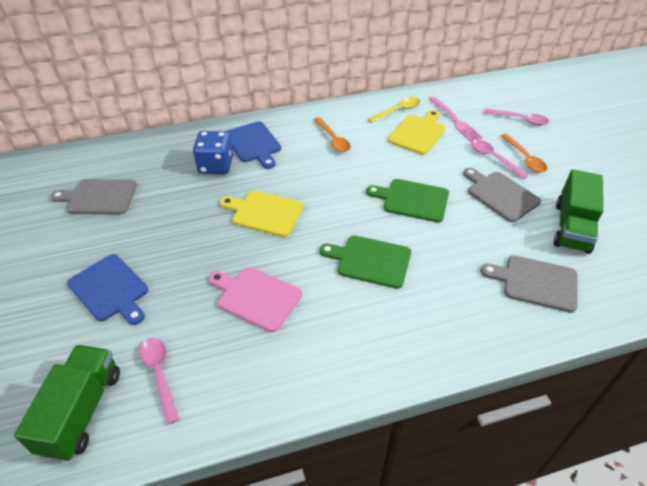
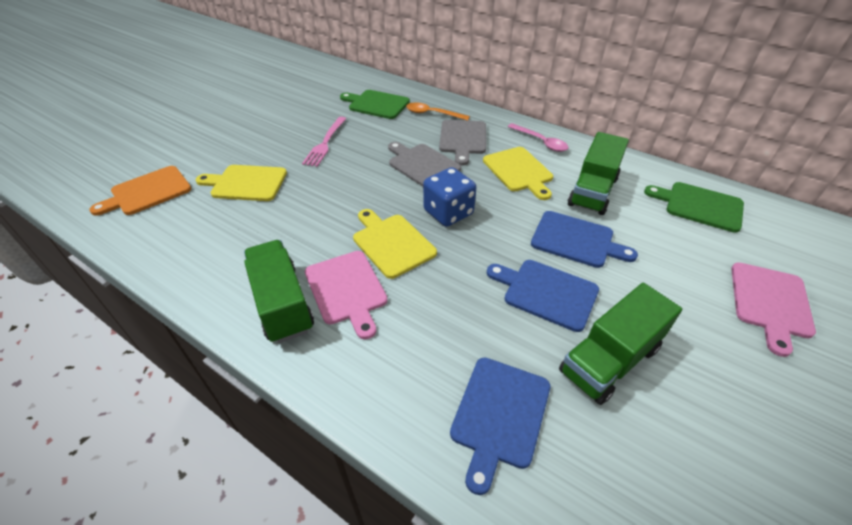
blue cutting board: [67,254,148,325] [225,121,281,169] = 2 -> [450,357,550,495] [487,260,599,332] [531,211,638,268] = 3
green truck: [14,345,120,461] [554,169,603,254] = 2 -> [244,240,314,343] [559,283,682,405] [568,132,629,215] = 3
grey cutting board: [50,179,137,214] [463,168,541,222] [481,255,578,313] = 3 -> [388,142,461,187] [439,120,486,166] = 2
orange cutting board: none = 0 -> [89,166,191,216] = 1
orange spoon: [314,117,351,152] [501,134,547,173] = 2 -> [406,103,470,121] = 1
pink cutting board: [209,267,302,332] = 1 -> [305,251,387,339] [731,262,816,357] = 2
pink spoon: [140,338,179,424] [471,139,529,179] [484,109,549,125] = 3 -> [508,123,569,152] = 1
yellow cutting board: [220,190,304,237] [388,110,446,155] = 2 -> [196,165,287,201] [353,209,437,279] [483,147,553,200] = 3
yellow spoon: [368,97,420,123] = 1 -> none = 0

